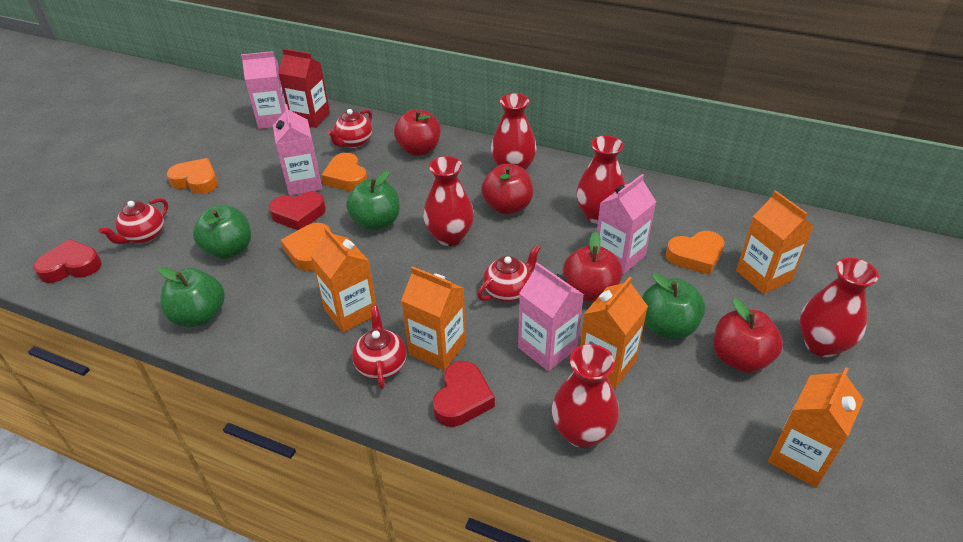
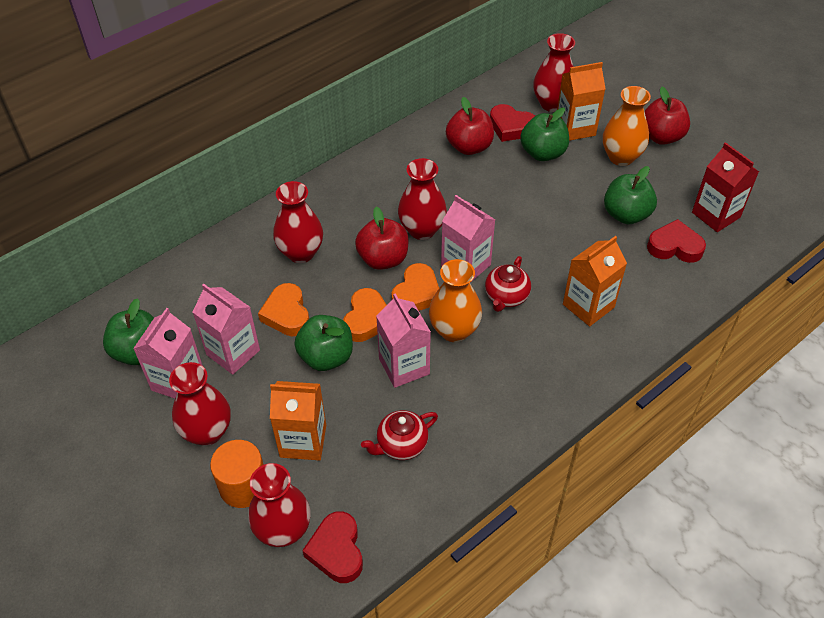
orange carton: [311,227,377,332] [401,266,466,370] [580,277,648,388] [736,190,814,294] [768,367,864,488] = 5 -> [270,381,326,460] [557,62,605,141] [563,236,627,326] = 3
orange cylinder: none = 0 -> [210,440,264,508] = 1
orange heart: [167,158,218,194] [281,223,331,271] [321,153,367,191] [666,231,725,275] = 4 -> [258,283,309,336] [343,288,386,342] [392,263,439,311] = 3
orange vase: none = 0 -> [429,259,482,342] [603,86,651,166] = 2
red apple: [394,109,441,156] [481,164,533,215] [563,232,623,302] [714,298,783,373] = 4 -> [355,207,409,270] [446,97,494,155] [644,87,690,145] = 3
red teapot: [99,198,168,244] [327,109,372,148] [352,306,407,389] [477,245,540,302] = 4 -> [361,410,438,460] [485,256,531,312] = 2

